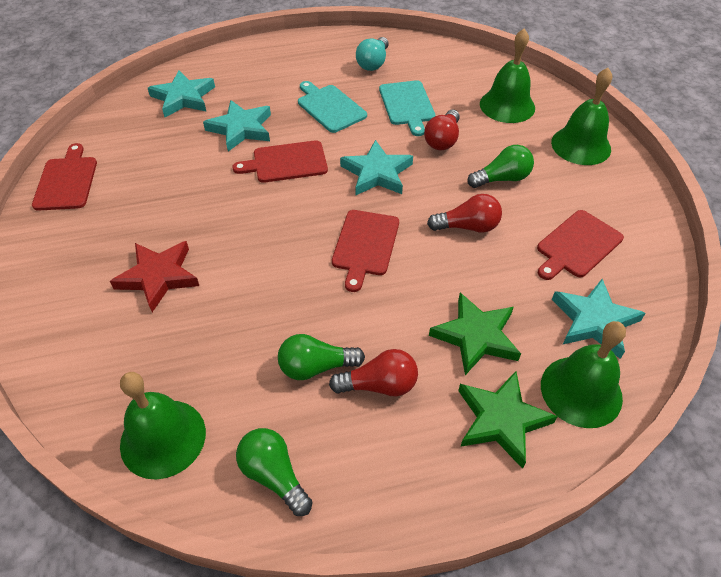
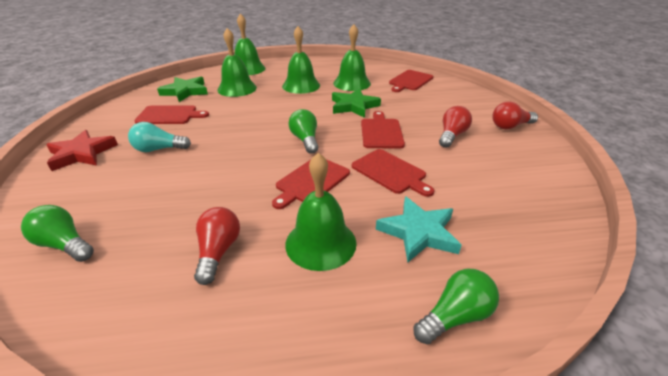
green bell: [120,372,206,479] [480,29,535,123] [541,321,626,428] [551,68,612,165] = 4 -> [217,28,257,97] [235,14,266,75] [282,26,320,94] [285,153,357,271] [333,24,371,91] = 5
red cutting board: [32,143,97,211] [232,140,328,183] [332,210,399,292] [537,210,624,280] = 4 -> [134,105,209,124] [272,159,350,209] [352,149,434,197] [361,111,405,148] [389,70,434,92] = 5
turquoise cutting board: [298,81,367,133] [379,80,435,136] = 2 -> none = 0
turquoise star: [148,70,215,117] [203,100,271,152] [340,140,413,195] [552,279,645,359] = 4 -> [376,196,461,263] = 1

